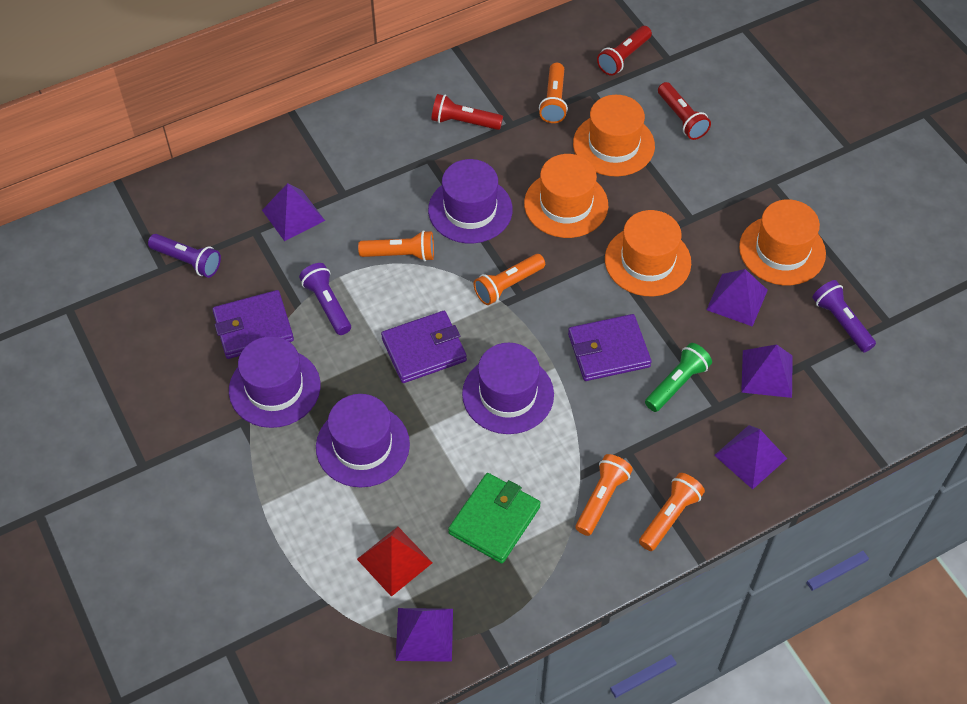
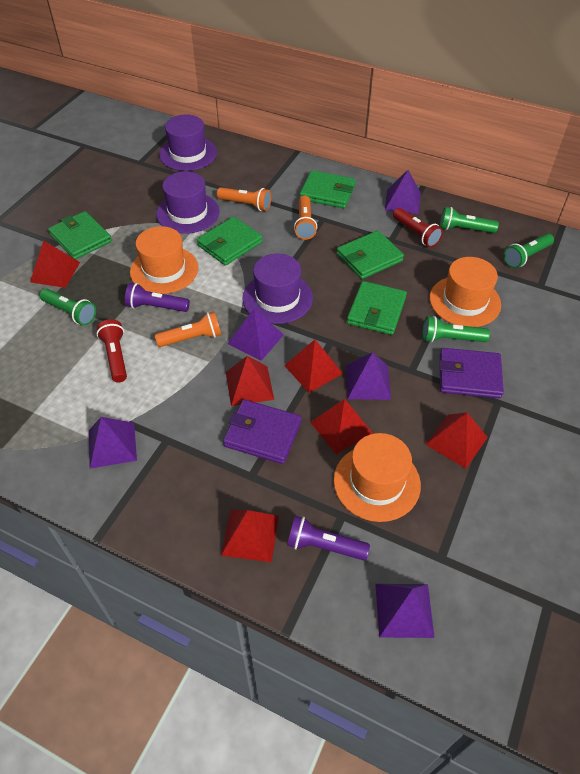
green flashlight: [645,343,712,412] = 1 -> [40,288,96,326] [422,316,490,343] [440,207,499,233] [504,233,554,268] = 4
green wallet: [448,473,541,564] = 1 -> [48,211,112,259] [197,217,263,266] [300,170,356,208] [337,231,404,279] [347,281,407,335] = 5
orange flashlight: [358,230,434,261] [473,254,545,305] [539,63,568,123] [576,454,633,536] [639,473,705,551] = 5 -> [155,312,221,347] [217,187,271,211] [294,195,317,240] = 3
orange hat: [524,154,608,238] [573,95,655,177] [605,210,691,296] [739,199,826,285] = 4 -> [130,226,198,294] [334,433,421,522] [430,257,501,327] = 3
purple flashlight: [148,234,221,278] [299,263,351,335] [812,280,876,352] = 3 -> [125,283,190,312] [287,516,370,560] = 2
purple hat: [229,336,321,428] [316,394,410,487] [428,159,513,243] [462,343,554,434] = 4 -> [156,171,219,234] [159,114,217,171] [243,254,313,324] = 3
purple wallet: [213,290,294,359] [381,311,467,383] [568,314,652,381] = 3 -> [223,400,301,464] [440,348,504,398] = 2
red flashlight: [431,94,503,130] [597,26,652,76] [658,82,711,140] = 3 -> [97,319,127,382] [393,208,443,247] = 2
red pyramid: [357,527,433,597] = 1 -> [30,240,80,288] [221,510,279,562] [226,356,274,406] [284,339,343,393] [310,399,373,454] [425,412,488,468] = 6

